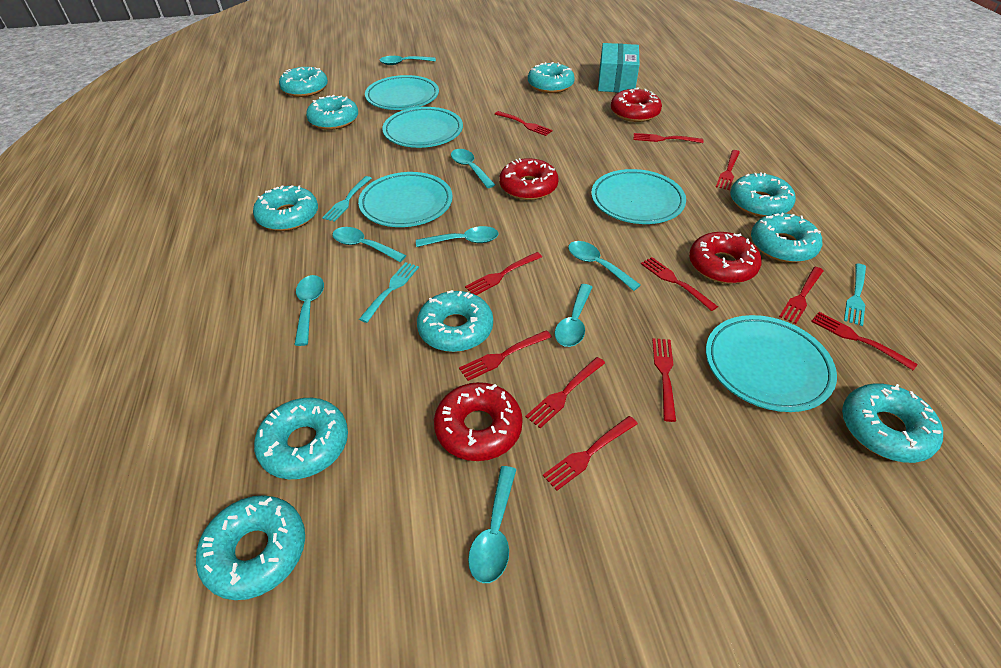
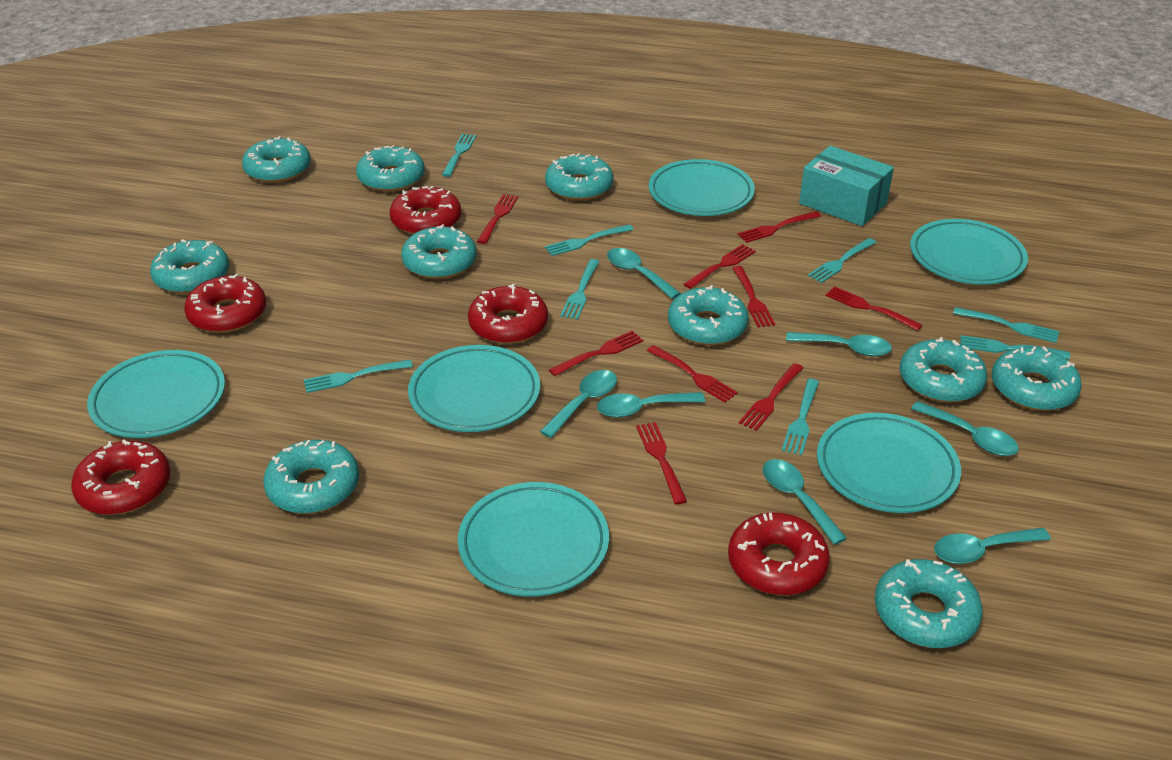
red donut: [434,382,523,461] [499,158,559,200] [611,87,662,122] [689,232,762,284] = 4 -> [71,439,170,515] [184,274,266,333] [390,186,461,235] [468,284,548,344] [728,512,830,595] = 5
red fork: [459,330,552,381] [465,252,542,295] [495,111,553,136] [525,357,605,428] [543,416,638,491] [634,133,704,143] [641,257,718,311] [652,338,676,422] [716,150,740,190] [779,267,824,324] [811,312,918,370] = 11 -> [477,194,518,244] [549,331,643,376] [636,422,687,504] [647,345,738,403] [684,244,756,289] [732,266,775,327] [737,211,821,243] [739,363,803,431] [825,286,922,331] = 9
turquoise fork: [322,176,372,222] [359,262,419,323] [844,263,866,326] = 3 -> [304,359,413,393] [442,134,476,177] [545,224,634,256] [560,259,600,320] [782,379,819,455] [808,238,876,283] [953,307,1059,343] [960,335,1070,359] = 8
turquoise plate: [358,172,453,227] [365,75,439,110] [382,107,463,148] [591,169,686,224] [706,315,837,412] = 5 -> [87,350,225,438] [408,345,540,432] [458,482,609,596] [649,159,755,216] [817,413,961,513] [910,219,1028,285] = 6
turquoise spoon: [295,275,324,346] [332,227,406,262] [379,56,436,65] [416,226,498,247] [451,149,495,188] [468,466,516,583] [555,284,593,347] [568,241,641,291] = 8 -> [540,370,617,438] [597,392,705,418] [607,248,681,299] [763,459,847,545] [786,332,892,357] [911,401,1019,456] [934,528,1051,564] = 7

